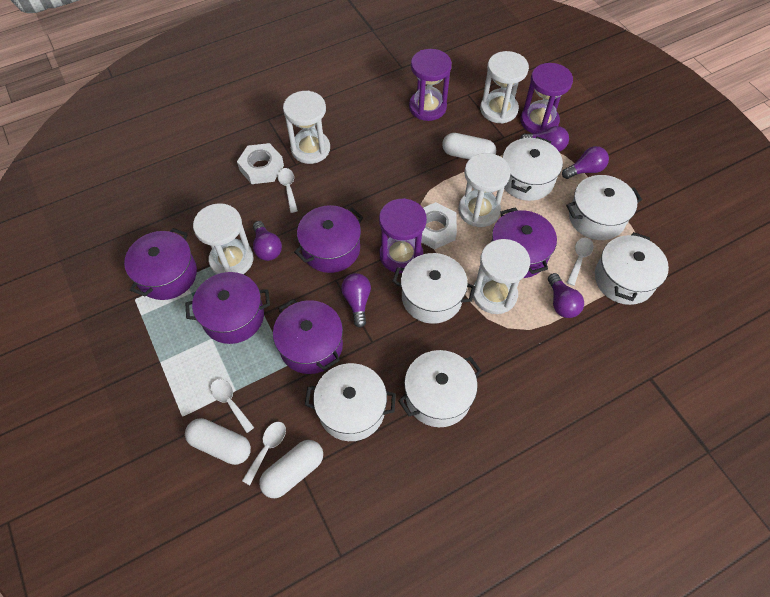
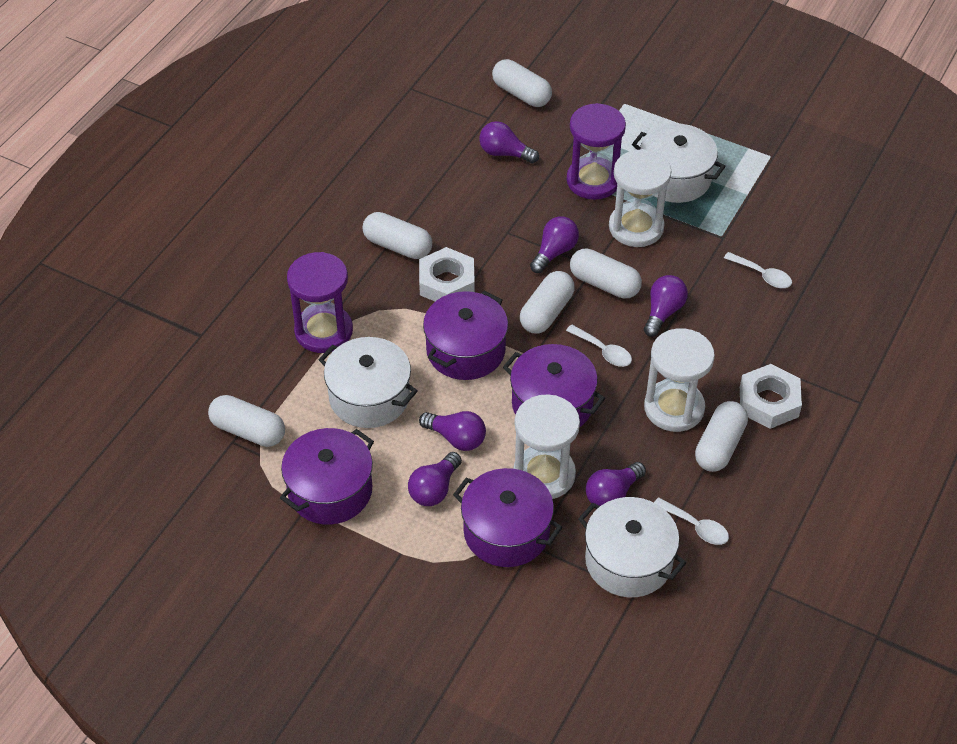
purple hourglass: [379,198,427,273] [409,49,452,121] [520,63,573,134] = 3 -> [287,252,353,353] [566,103,626,200] = 2
purple light bulb: [253,221,282,261] [341,273,371,328] [520,126,569,152] [548,273,584,318] [562,146,609,179] = 5 -> [408,452,462,506] [419,411,486,451] [479,121,539,164] [530,216,579,273] [586,462,646,506] [644,275,688,337] = 6
purple pot: [124,228,197,300] [186,272,270,344] [273,299,343,374] [294,205,363,273] [491,207,557,278] = 5 -> [280,428,374,525] [423,291,508,380] [453,468,562,567] [503,344,605,428] = 4
white capsule: [185,418,251,465] [259,440,323,498] [442,133,496,159] = 3 -> [208,395,285,447] [363,212,432,259] [492,59,552,107] [520,271,575,334] [570,248,642,298] [695,401,748,472] = 6
white hourglass: [193,203,254,274] [283,91,330,164] [458,153,511,227] [473,239,530,314] [480,51,529,124] = 5 -> [513,394,580,499] [609,149,671,247] [644,328,715,432] = 3
white pot: [305,363,396,441] [392,253,475,324] [399,350,482,427] [503,137,563,201] [566,175,642,240] [595,232,669,305] = 6 -> [319,337,418,428] [578,497,686,597] [632,123,726,203] = 3
white spoon: [211,379,254,433] [242,422,286,485] [278,168,298,213] [567,238,594,286] = 4 -> [566,325,632,367] [654,497,729,545] [724,252,792,288] = 3

